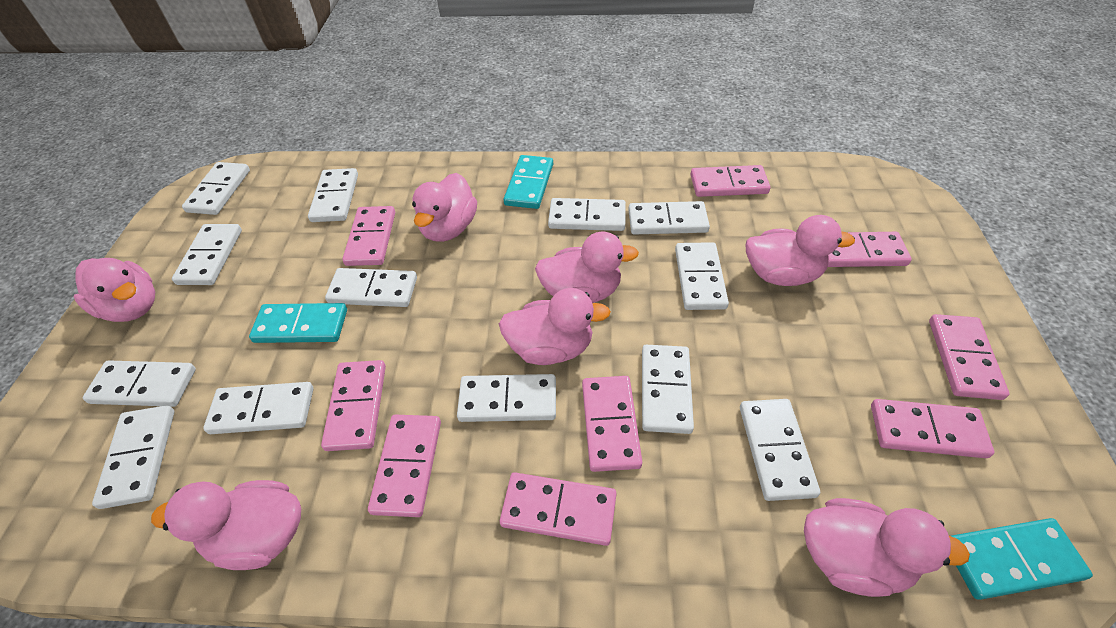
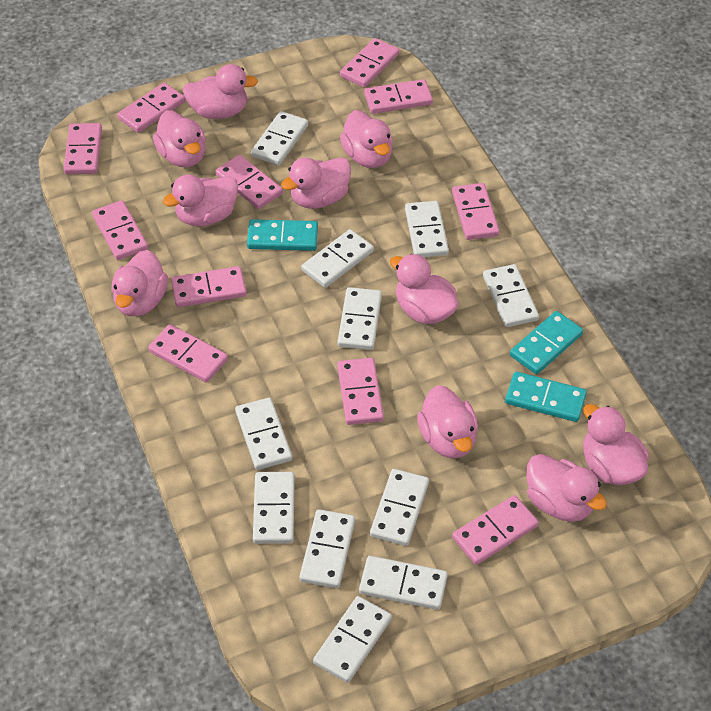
pink domino: [321,360,386,451] [343,206,395,266] [368,415,441,517] [500,472,617,546] [582,376,642,472] [691,165,770,197] [828,232,912,267] [871,399,994,458] [929,314,1009,400] = 9 -> [63,123,102,174] [92,200,148,260] [117,83,185,133] [148,324,228,383] [171,266,247,307] [215,155,283,209] [337,358,384,425] [340,38,399,87] [364,79,433,114] [452,183,500,240] [452,495,539,565] = 11
pink duck: [73,258,155,322] [151,480,301,570] [412,173,477,242] [499,288,611,365] [535,232,639,303] [746,215,855,286] [804,498,970,597] = 7 -> [111,250,168,316] [153,110,206,168] [163,175,238,226] [182,64,258,119] [281,157,351,209] [340,110,393,168] [390,254,459,324] [417,385,478,458] [526,454,607,522] [583,404,649,485] = 10
white domino: [83,360,196,407] [92,405,174,509] [172,224,242,285] [182,162,250,215] [203,382,313,434] [308,168,358,222] [325,268,417,307] [457,374,556,422] [548,198,626,231] [628,201,710,235] [642,345,694,434] [675,242,729,310] [740,399,820,501] = 13 -> [235,398,292,470] [251,111,308,165] [253,472,295,544] [300,509,355,588] [301,229,374,288] [313,596,392,683] [338,287,382,350] [359,556,448,610] [370,469,429,546] [405,201,449,257] [483,264,539,327] = 11

